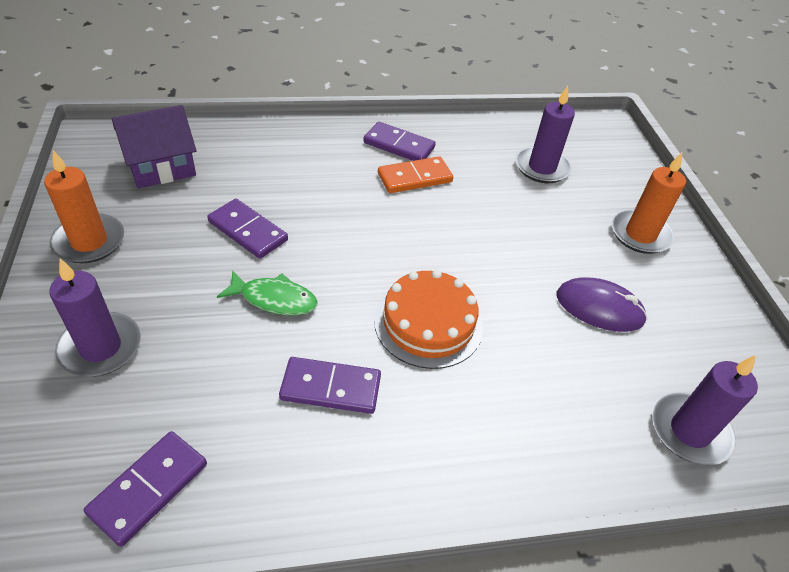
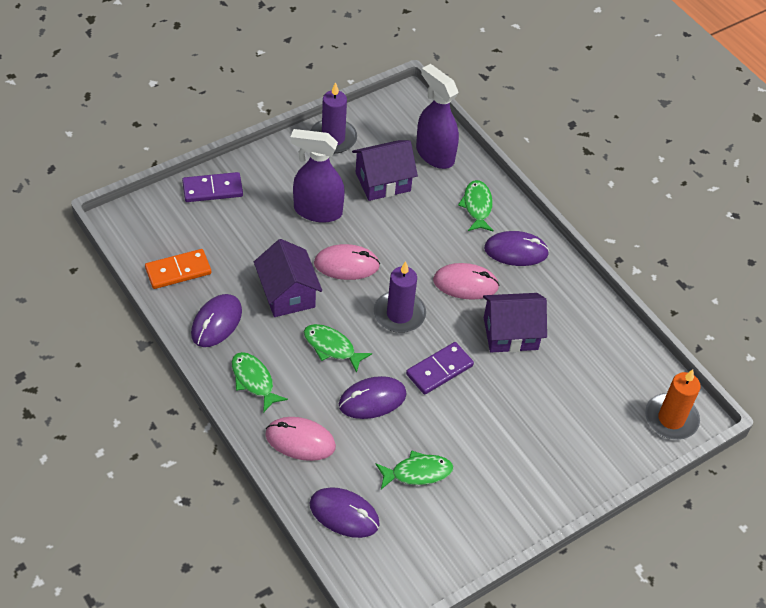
green fish: [217,271,318,316] = 1 -> [232,352,288,413] [304,324,372,373] [376,450,453,489] [458,180,494,232] = 4
orange cake: [374,270,483,369] = 1 -> none = 0
orange candle: [44,150,124,263] [612,153,686,254] = 2 -> [645,369,701,440] = 1
pink mouse: none = 0 -> [265,417,336,461] [314,244,380,280] [433,263,499,300] = 3
purple candle: [49,259,141,377] [515,85,575,183] [652,355,758,466] = 3 -> [310,82,357,154] [374,261,426,333] = 2
purple domino: [84,431,207,547] [208,199,288,259] [279,357,381,414] [363,122,436,161] = 4 -> [182,172,243,202] [406,342,474,395] = 2
purple house: [112,105,196,188] = 1 -> [254,239,322,317] [352,140,418,201] [483,293,547,352] = 3
purple mouse: [557,277,647,332] = 1 -> [191,294,242,347] [310,487,380,538] [339,376,407,419] [484,231,549,266] = 4
purple spray bottle: none = 0 -> [290,129,345,223] [416,64,459,169] = 2

